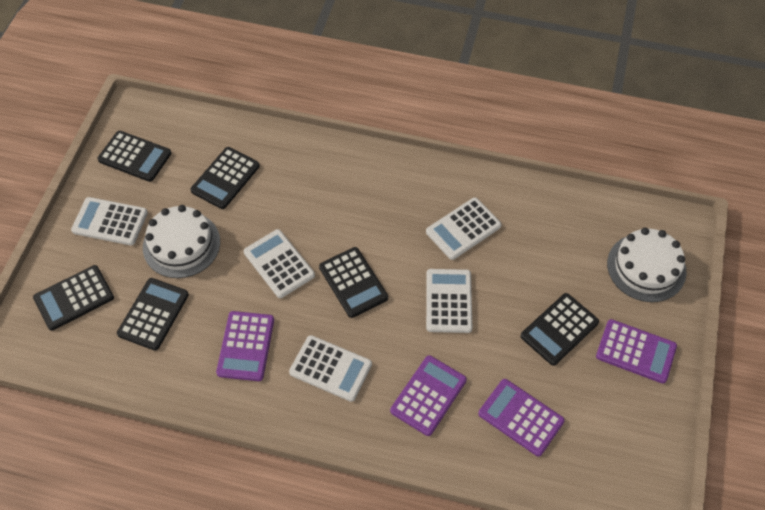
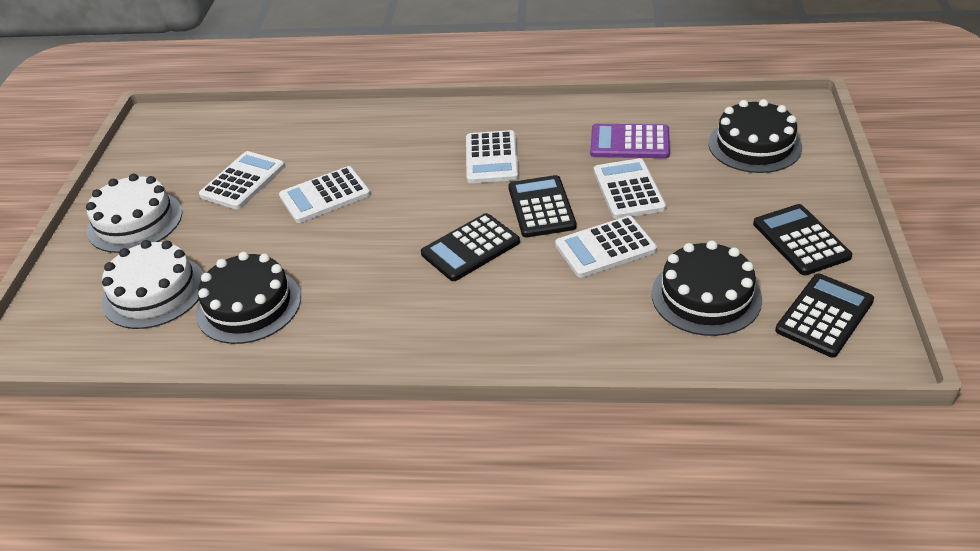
black cake: none = 0 -> [196,252,301,344] [652,240,762,336] [708,99,802,173] = 3
black calculator: [33,265,114,331] [97,131,171,182] [117,278,189,350] [190,147,260,209] [319,247,388,318] [520,293,599,366] = 6 -> [421,213,520,281] [508,175,576,237] [753,204,852,275] [775,274,874,357] = 4
purple calculator: [216,311,274,381] [390,355,467,436] [478,379,565,456] [596,319,677,383] = 4 -> [590,124,670,158] = 1

